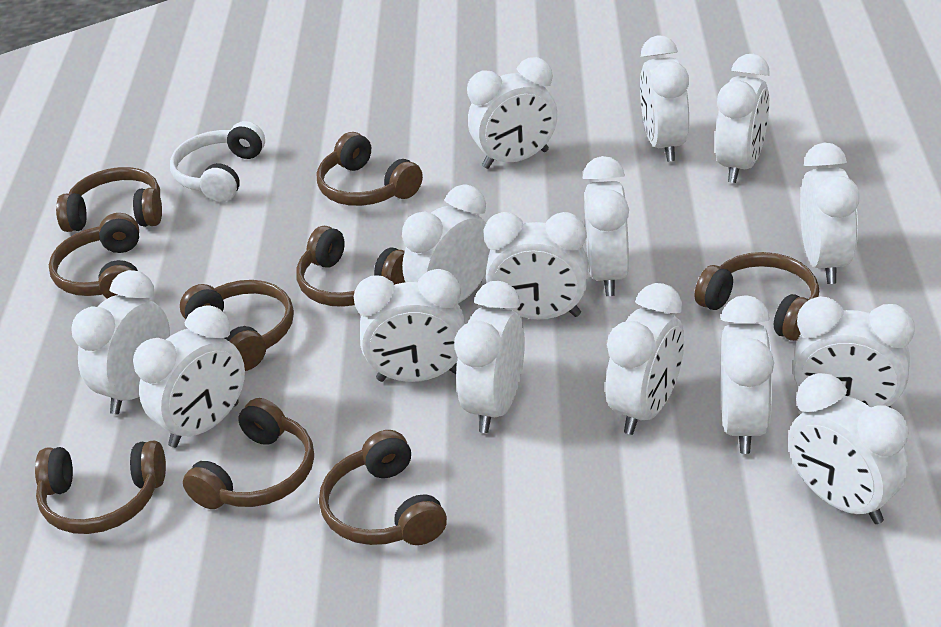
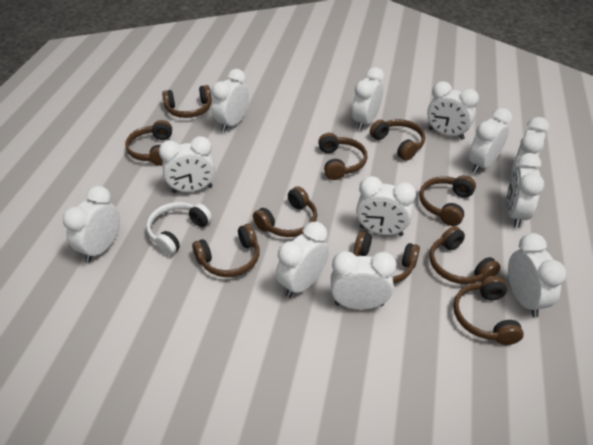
brown headphones: [35,440,166,534] [49,213,139,299] [56,167,162,232] [180,280,294,371] [183,398,314,509] [296,226,405,307] [317,132,423,206] [319,430,447,545] [695,252,819,341] = 9 -> [125,120,172,166] [162,85,212,118] [192,224,260,277] [253,186,317,237] [318,133,368,180] [354,231,420,283] [370,119,426,161] [419,175,476,226] [429,226,501,284] [453,276,524,345] = 10
white clock: [71,270,170,415] [133,305,245,448] [354,269,465,382] [402,184,490,303] [454,281,525,433] [467,57,557,169] [483,212,589,319] [582,156,629,296] [605,283,684,435] [640,35,689,162] [715,54,770,183] [721,295,774,454] [788,373,908,524] [793,296,915,408] [800,143,860,284] = 15 -> [63,186,120,263] [159,136,215,193] [211,69,249,132] [276,222,329,298] [331,251,397,310] [352,67,384,131] [356,176,416,236] [427,81,479,140] [469,108,512,174] [506,153,544,228] [508,233,567,317] [511,117,550,174] = 12

